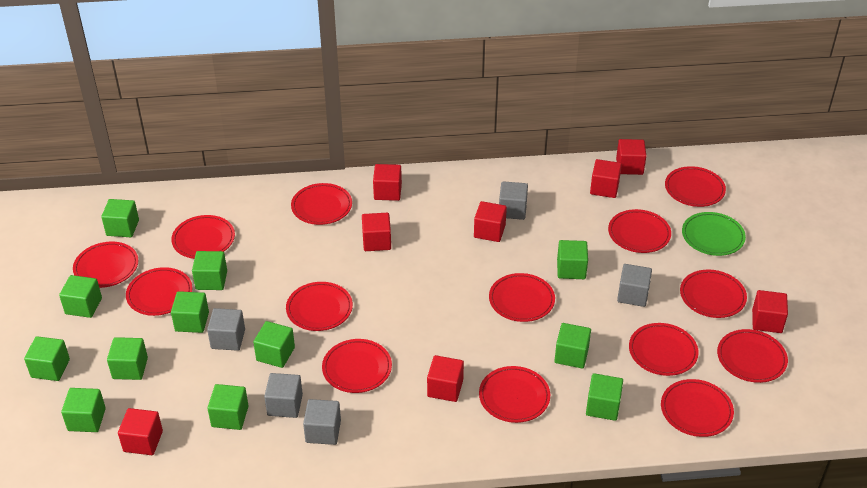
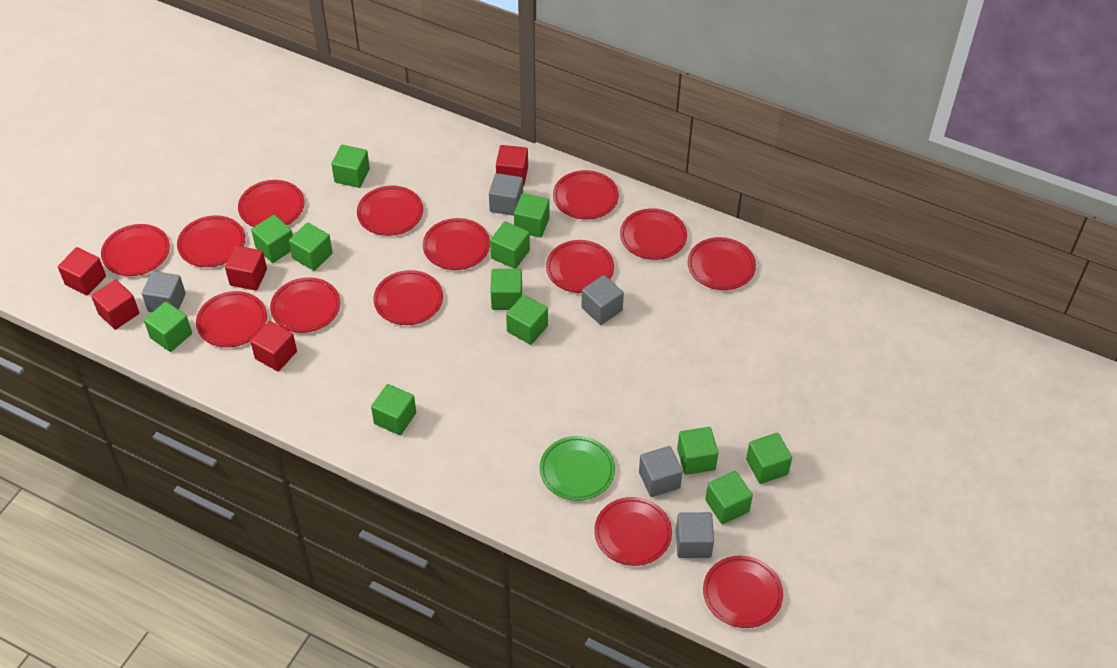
red cube: [118,408,163,455] [362,213,391,251] [373,164,402,201] [427,355,464,402] [474,201,507,242] [590,159,622,198] [616,139,647,175] [752,290,788,333] = 8 -> [58,247,106,295] [91,279,139,330] [225,246,267,291] [250,321,297,371] [496,145,528,186] = 5

